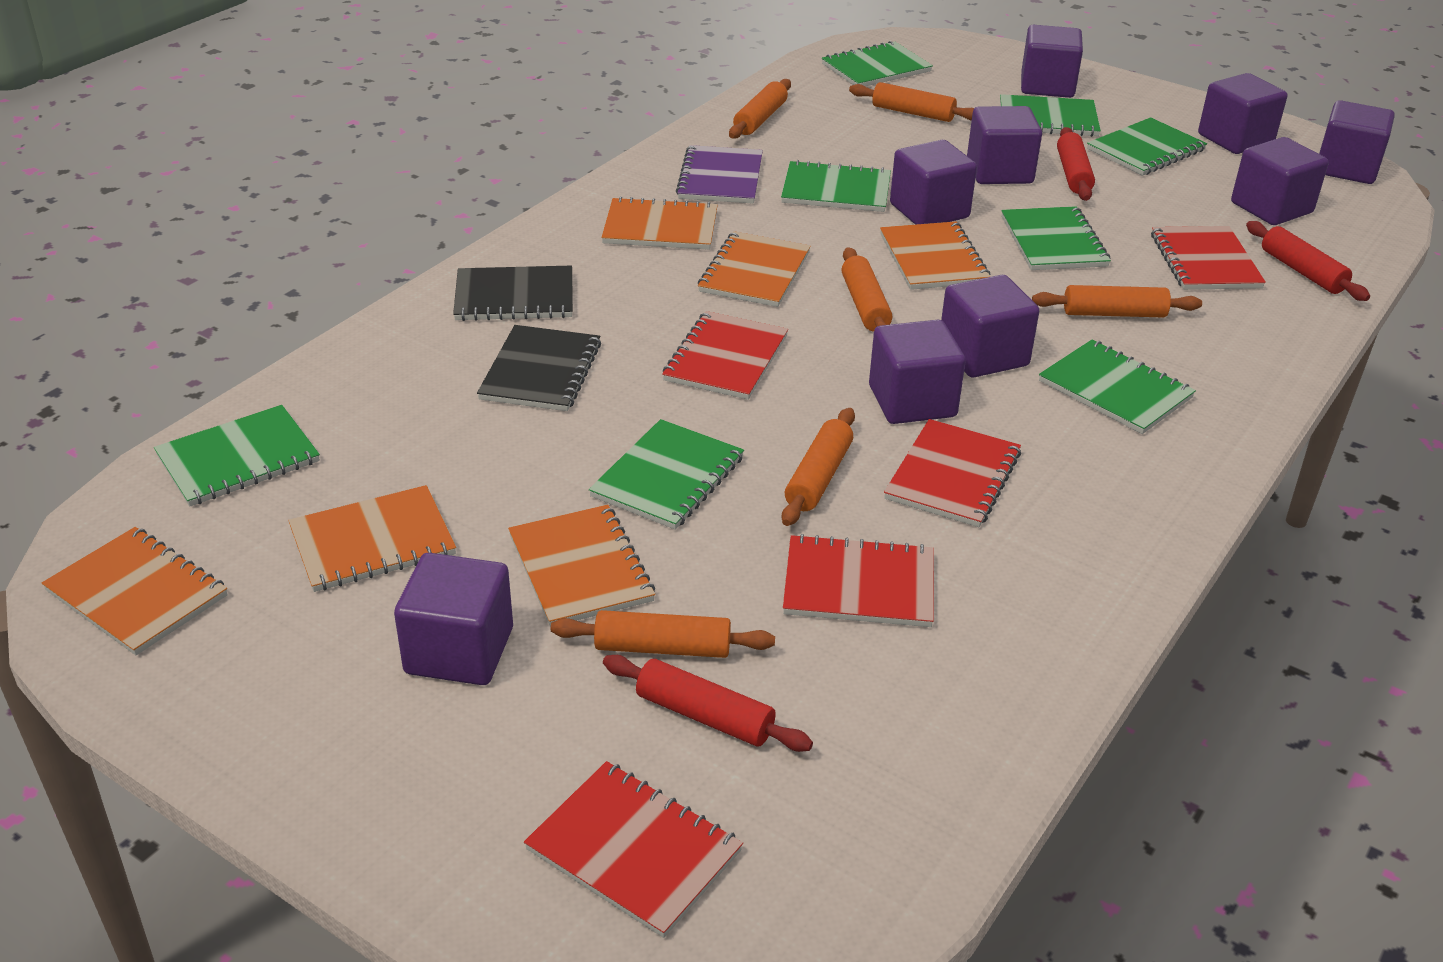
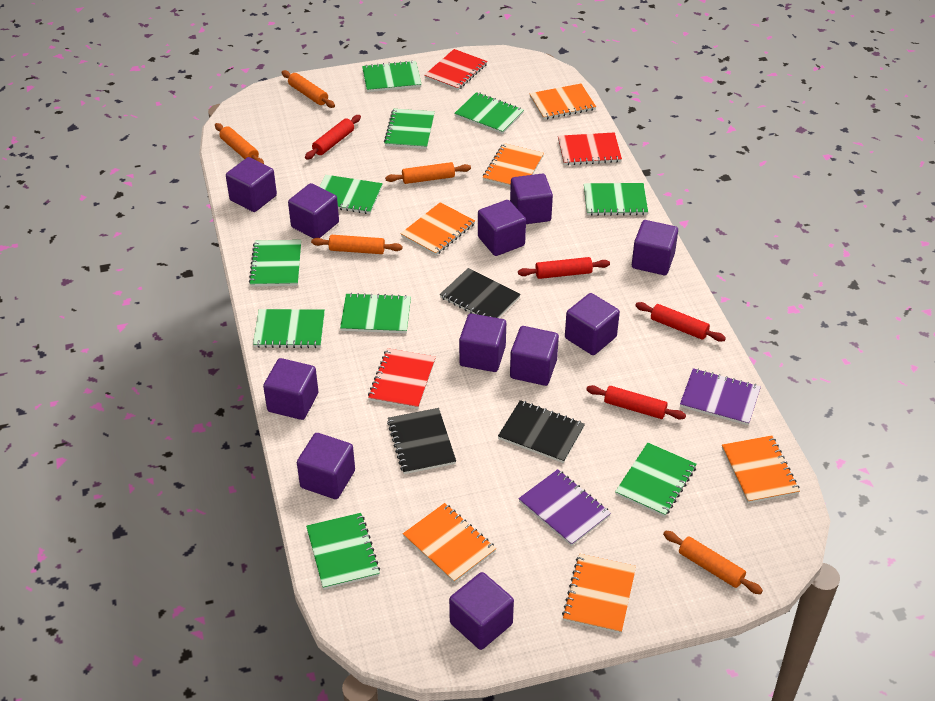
black notebook: [453,266,573,321] [477,325,601,411] = 2 -> [387,408,456,474] [440,268,521,318] [498,400,585,463] = 3
green notebook: [154,405,320,506] [589,419,744,530] [781,160,891,212] [822,41,933,86] [1000,94,1101,137] [1001,206,1111,270] [1039,340,1196,434] [1087,117,1207,176] = 8 -> [249,240,301,287] [253,309,325,348] [306,513,380,590] [320,175,383,214] [340,293,411,333] [362,60,421,92] [384,109,435,149] [454,92,524,134] [584,183,648,216] [615,443,697,517] = 10
orange rolling pin: [551,610,775,658] [729,79,791,139] [782,408,855,526] [842,247,892,332] [849,82,974,122] [1032,285,1202,318] = 6 -> [215,123,264,164] [282,70,335,108] [311,235,402,254] [385,162,471,184] [663,531,763,594] = 5
purple cube: [394,553,513,685] [869,320,966,424] [890,140,977,225] [941,275,1039,378] [967,106,1042,184] [1021,25,1083,98] [1198,73,1287,154] [1231,137,1329,225] [1319,100,1395,184] = 9 -> [226,157,277,212] [263,358,318,420] [288,183,339,238] [297,433,355,499] [449,572,514,650] [459,314,506,372] [478,200,526,256] [510,174,553,224] [510,326,559,386] [565,293,620,355] [632,220,678,275] = 11
purple notebook: [676,145,763,204] = 1 -> [518,469,611,546] [680,368,761,425] = 2
red notebook: [524,761,743,938] [662,311,788,400] [783,534,934,627] [884,419,1021,527] [1151,226,1266,290] = 5 -> [368,348,436,409] [424,49,487,90] [558,132,622,165] = 3
red rolling pin: [603,655,813,752] [1057,127,1095,201] [1246,221,1370,301] = 3 -> [305,115,361,160] [518,257,610,279] [586,385,686,420] [635,302,726,342] = 4

